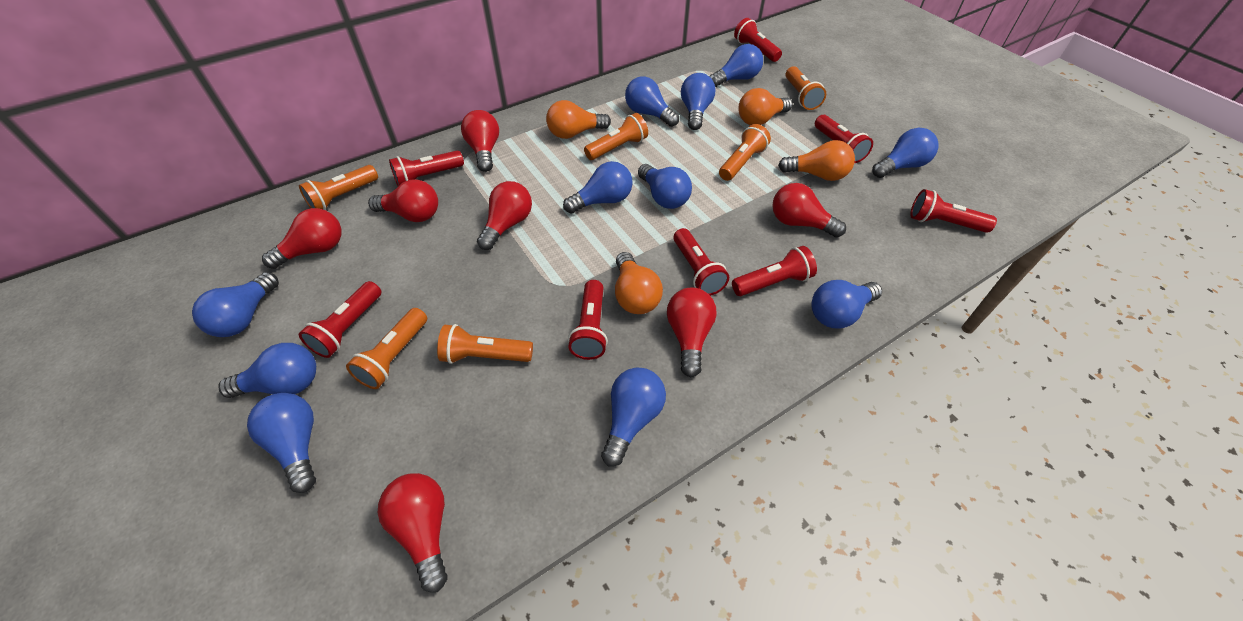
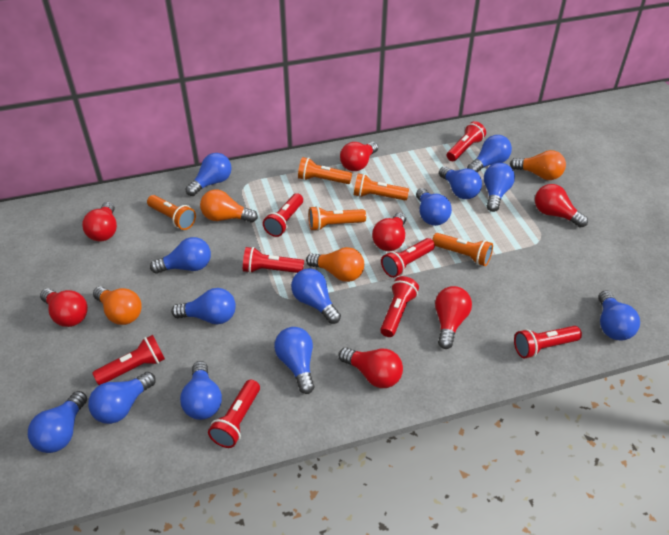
blue light bulb: [192,272,279,337] [218,343,316,398] [247,393,316,493] [563,161,633,214] [601,367,666,467] [625,76,679,127] [638,164,692,209] [681,73,715,130] [709,44,763,87] [812,280,882,329] [872,128,939,178] = 11 -> [28,391,87,453] [88,372,156,424] [150,237,211,274] [171,288,236,324] [180,361,222,420] [185,153,232,196] [274,327,315,394] [291,268,341,324] [416,188,452,226] [439,166,482,199] [467,135,512,172] [484,163,515,212] [599,290,640,340] = 13
orange flashlight: [299,165,378,210] [346,308,427,389] [437,324,533,364] [584,113,648,160] [719,124,771,181] [786,66,826,110] = 6 -> [147,195,196,230] [298,157,352,184] [309,206,366,231] [354,174,409,200] [432,233,493,266] = 5

